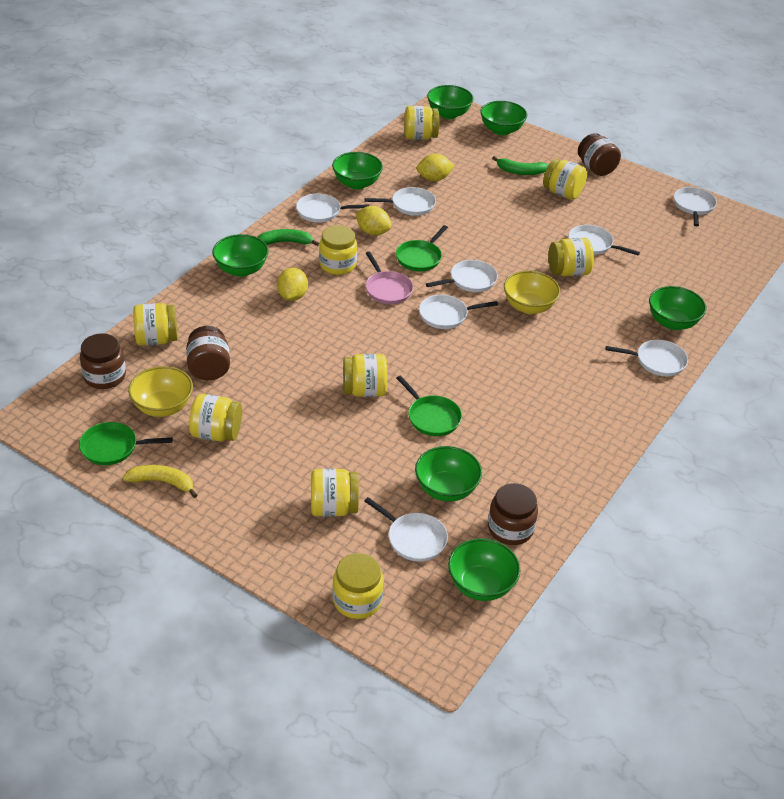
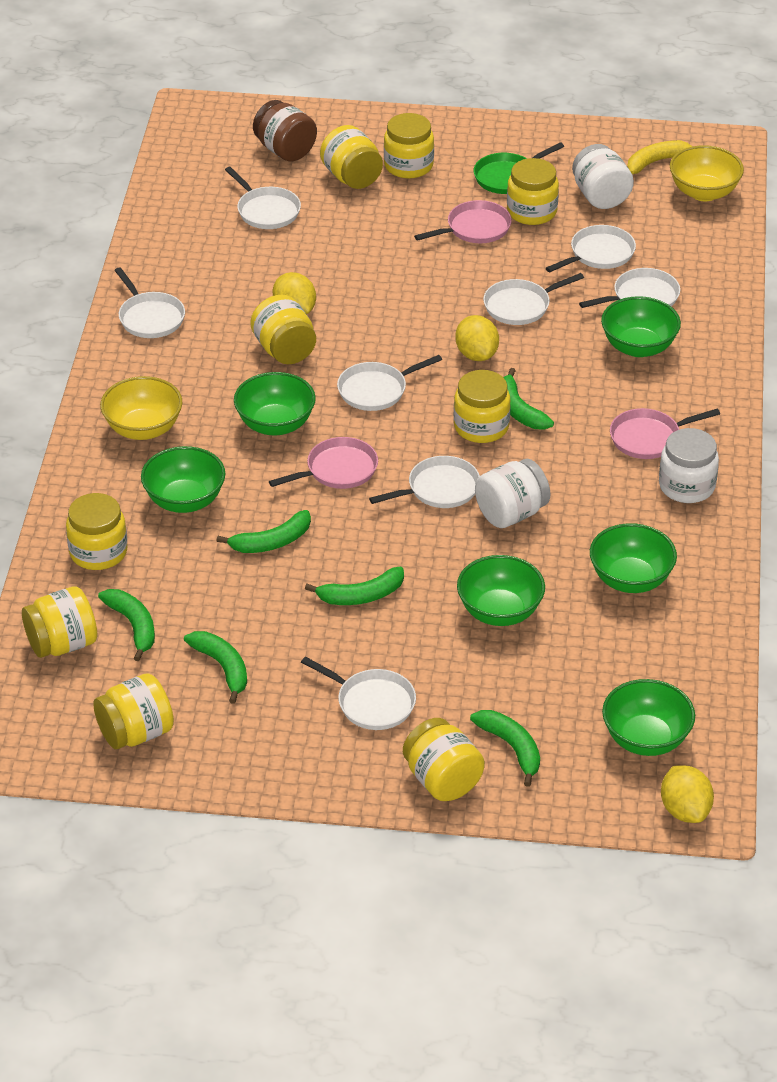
brown jar: [80,333,126,389] [186,326,230,380] [488,483,538,545] [578,133,621,176] = 4 -> [253,100,317,161] = 1
green banana: [257,229,319,246] [492,156,549,175] = 2 -> [98,589,155,661] [184,631,247,704] [216,510,311,553] [305,567,404,605] [470,710,540,787] [503,368,554,430] = 6
green bowl: [212,234,269,277] [332,152,383,190] [415,446,482,502] [427,85,474,119] [448,538,520,601] [480,101,527,135] [649,286,706,330] = 7 -> [141,446,226,513] [234,372,316,435] [457,555,545,626] [590,523,677,593] [601,296,681,357] [602,679,695,756] = 6
green pan: [79,422,173,465] [396,225,448,271] [396,376,462,436] = 3 -> [474,142,564,194] = 1
pink pan: [366,252,413,304] = 1 -> [269,437,378,489] [414,200,512,243] [610,408,720,459] = 3
white jar: none = 0 -> [475,459,550,528] [572,144,634,209] [659,428,719,503] = 3

